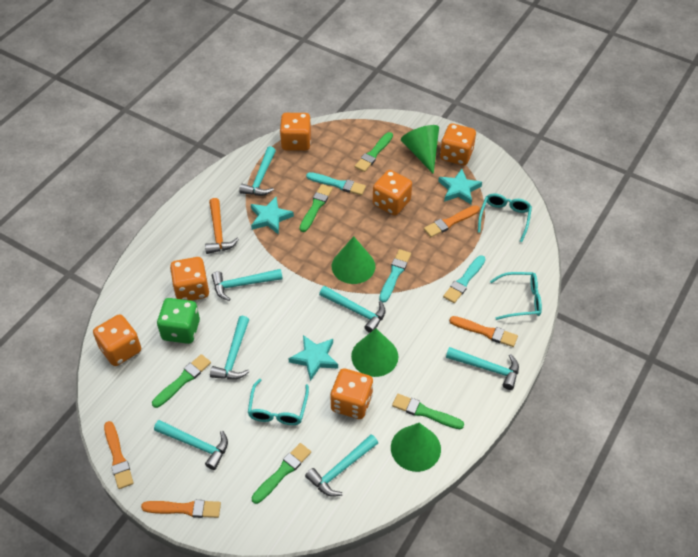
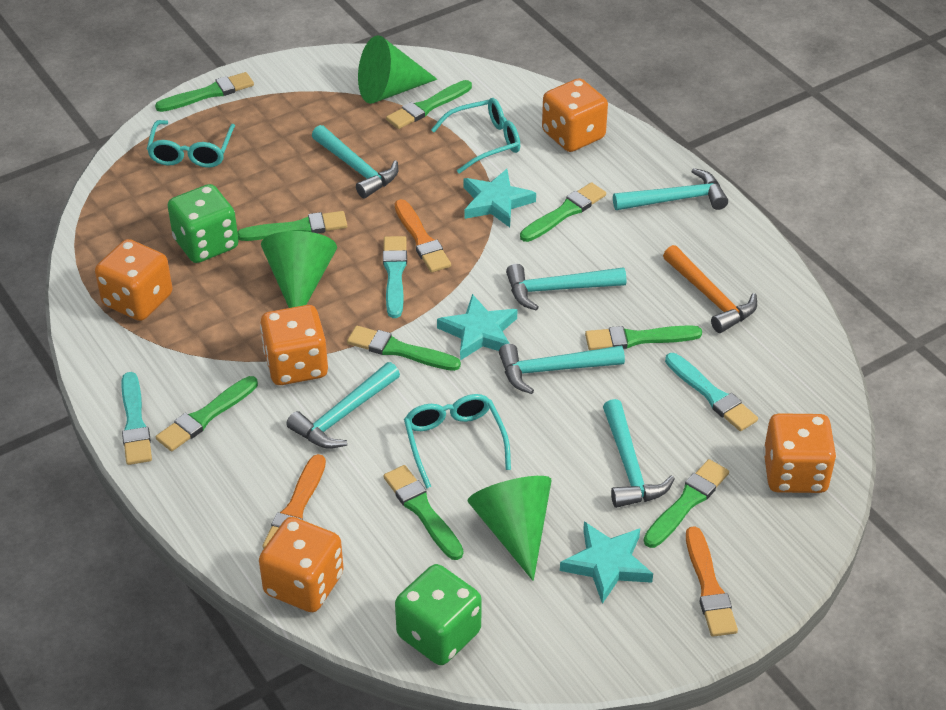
green brush: [152,354,211,408] [252,443,311,504] [300,184,333,232] [355,132,393,172] [392,394,464,429] = 5 -> [155,72,254,112] [156,376,258,451] [238,211,347,241] [347,326,461,371] [384,465,463,560] [386,80,472,129] [520,182,606,242] [585,325,702,350] [643,459,729,548] = 9
green cone: [332,236,375,284] [351,328,398,377] [391,423,441,472] [401,125,439,174] = 4 -> [261,231,337,308] [358,35,437,104] [467,476,552,581] = 3
green dice: [157,298,200,344] = 1 -> [167,184,239,263] [395,564,481,665] = 2
orange brush: [104,421,134,489] [141,500,221,518] [424,205,480,237] [449,316,518,347] = 4 -> [263,454,326,549] [395,199,451,273] [686,526,738,637] = 3
orange dice: [93,314,141,366] [170,257,209,301] [280,113,311,151] [330,369,373,419] [373,170,412,216] [440,123,476,166] = 6 -> [95,239,172,321] [259,517,344,612] [260,305,328,385] [542,78,608,152] [763,413,836,493] = 5
turquoise hammer: [154,420,228,470] [210,316,249,379] [212,269,283,301] [239,146,276,196] [305,434,378,497] [319,286,386,333] [446,347,519,390] = 7 -> [286,362,400,449] [312,125,398,198] [499,344,625,394] [506,264,626,311] [603,399,675,508] [613,168,728,210] = 6

